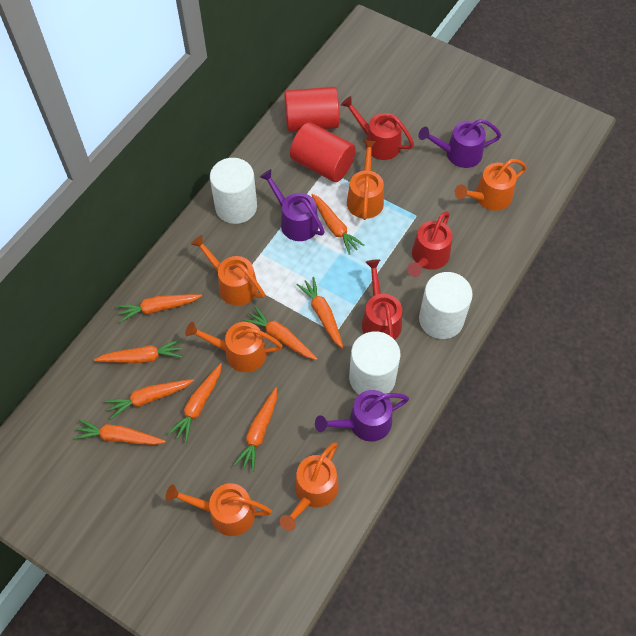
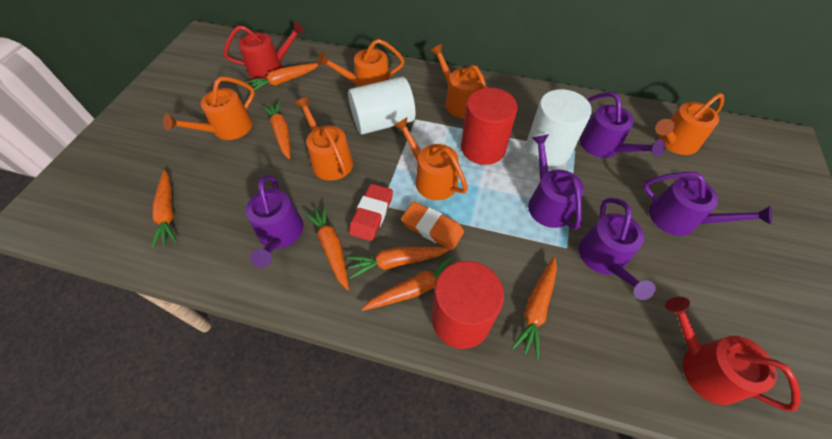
orange carrot: [73,419,166,445] [94,339,183,363] [105,379,194,419] [117,294,202,322] [168,363,222,443] [234,387,277,472] [243,306,317,360] [296,277,343,349] [311,194,365,255] = 9 -> [151,170,177,249] [245,63,318,93] [261,100,290,159] [304,204,349,290] [347,247,450,279] [362,255,454,311] [512,257,557,359] = 7
orange eraser: none = 0 -> [401,201,464,250] = 1
purple watering can: [260,169,325,241] [315,390,409,441] [418,119,501,168] = 3 -> [246,175,304,268] [528,134,584,230] [579,198,656,300] [580,92,665,158] [643,172,772,236] = 5
red eraser: none = 0 -> [349,184,393,241] = 1
red watering can: [341,96,414,160] [362,259,402,340] [407,211,452,277] = 3 -> [224,22,305,79] [665,297,801,411] = 2
white cylinder: [210,158,257,224] [349,331,401,395] [419,272,473,339] = 3 -> [348,77,415,135] [526,89,592,166] = 2

